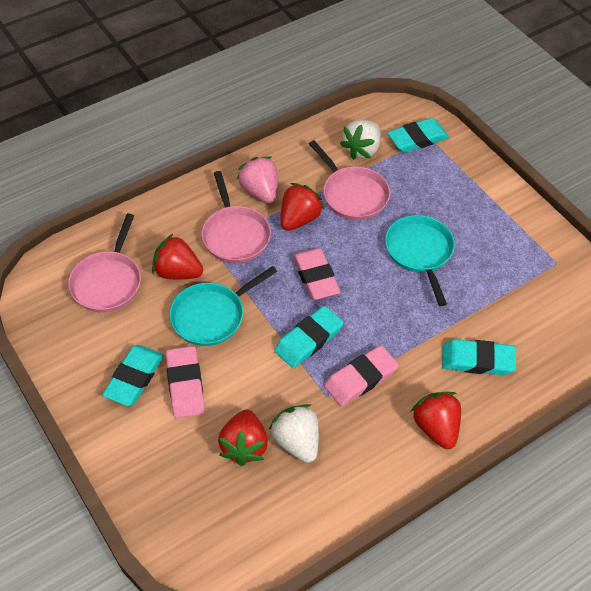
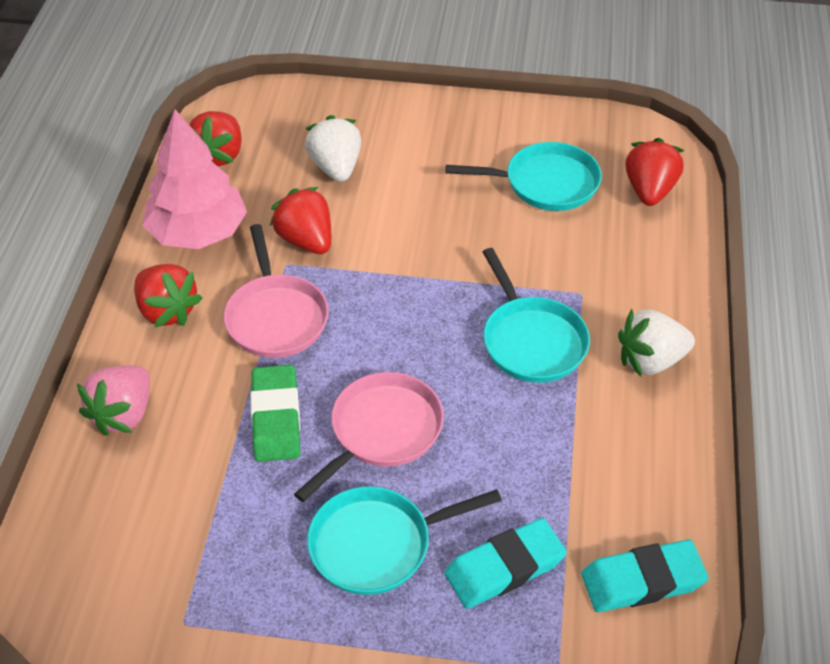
green eraser: none = 0 -> [250,365,300,462] = 1
pink eraser: [166,346,205,418] [293,248,340,300] [324,345,399,406] = 3 -> none = 0
pink pan: [68,214,141,312] [201,171,271,263] [309,140,390,220] = 3 -> [224,224,329,358] [294,372,444,502] = 2
pink tree: none = 0 -> [142,109,247,249] = 1
turquoise eraser: [102,345,164,406] [274,306,344,368] [387,118,449,153] [442,339,516,375] = 4 -> [445,518,567,609] [581,539,709,612] = 2
turquoise pan: [169,266,277,346] [385,215,455,306] = 2 -> [307,486,502,595] [446,142,602,211] [483,248,590,383] = 3

